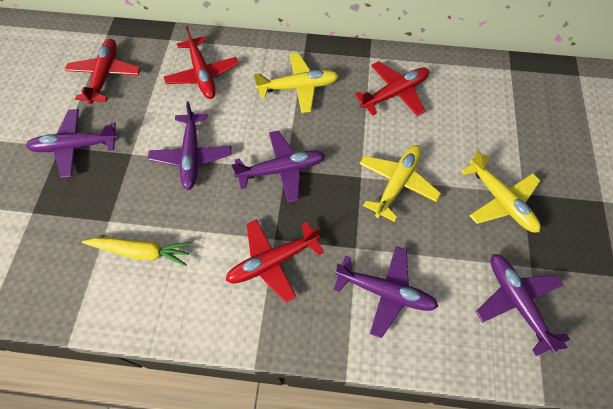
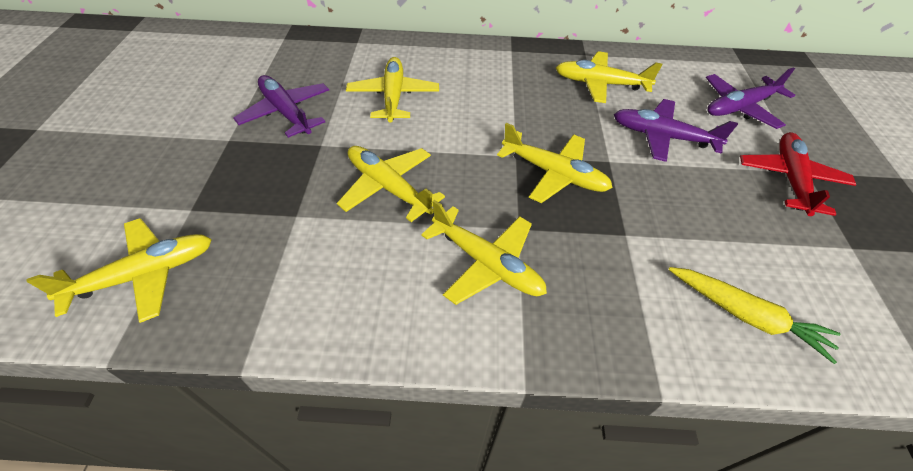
purple plane: [26,109,119,178] [148,101,231,190] [232,130,325,203] [334,246,439,338] [476,254,570,356] = 5 -> [233,75,329,138] [614,99,738,162] [706,67,795,129] = 3
red plane: [65,39,141,105] [164,26,239,99] [226,219,324,303] [355,61,429,116] = 4 -> [740,132,856,216] = 1
yellow plane: [254,53,339,113] [360,145,441,222] [461,150,541,233] = 3 -> [27,218,212,323] [337,146,445,222] [346,57,439,122] [421,200,547,305] [497,123,613,203] [556,51,663,103] = 6

